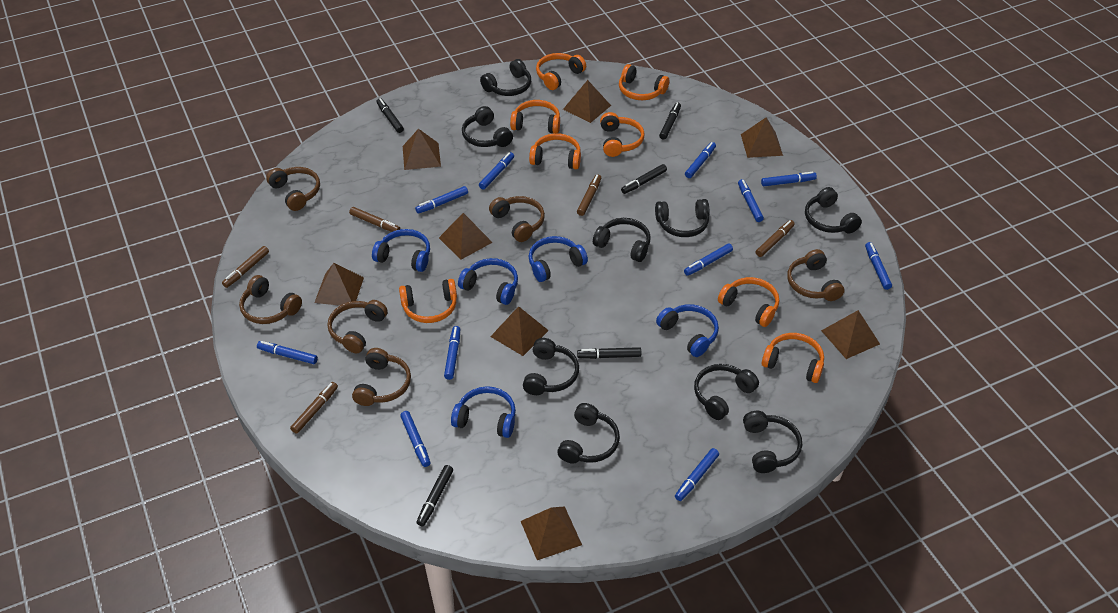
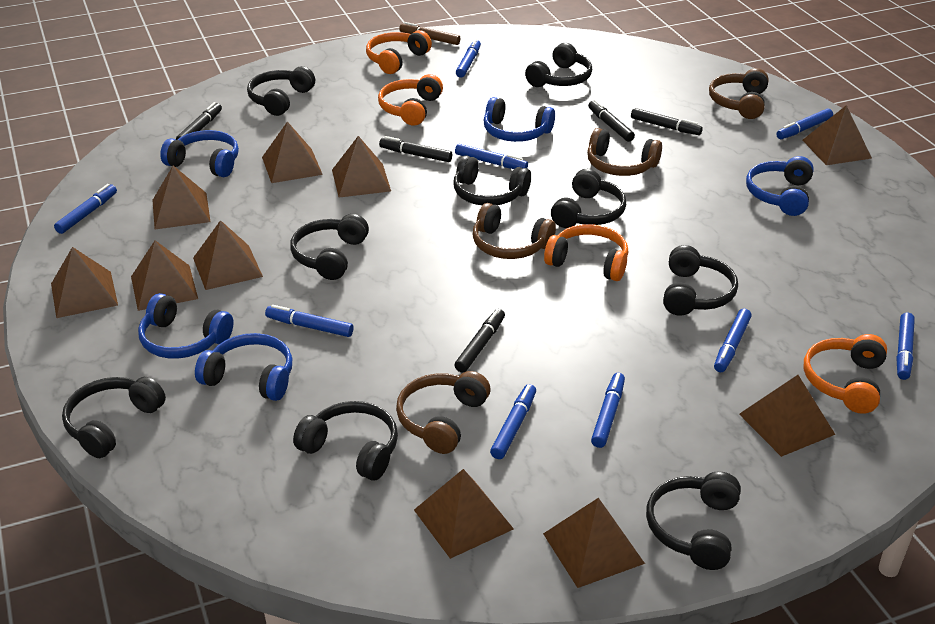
blue marker: [257,341,318,364] [400,411,430,467] [415,186,468,214] [444,326,460,380] [479,152,514,190] [675,448,719,501] [684,243,733,276] [685,142,716,178] [738,179,764,222] [761,172,817,186] [865,242,892,290] = 11 -> [54,184,117,234] [265,305,354,337] [455,144,528,169] [456,39,481,78] [490,384,536,459] [591,373,625,448] [714,308,752,372] [776,108,833,139] [897,313,915,380] = 9
brown headphones: [239,275,302,324] [266,167,320,211] [327,300,388,353] [352,348,411,406] [489,196,545,242] [787,249,844,301] = 6 -> [396,371,491,454] [473,203,556,259] [587,128,662,176] [709,68,769,119] = 4
brown marker: [222,246,269,288] [290,382,338,434] [349,207,400,232] [577,174,601,216] [756,220,795,257] = 5 -> [399,22,460,45] = 1
brown pyramid: [314,263,364,306] [403,129,441,170] [439,213,493,260] [490,306,549,356] [521,506,582,560] [563,80,611,123] [741,117,783,158] [821,310,880,359] = 8 -> [51,247,118,318] [131,240,198,311] [152,166,210,229] [193,220,263,290] [262,121,323,183] [332,136,391,198] [414,469,514,559] [543,498,645,588] [739,375,836,457] [803,105,872,165] = 10
orange headphones: [399,279,457,323] [510,100,560,133] [529,133,581,169] [536,53,586,90] [600,112,644,157] [619,64,669,100] [718,277,779,327] [762,333,824,383] = 8 -> [366,30,432,74] [378,74,443,126] [544,224,629,281] [804,334,887,414] = 4

